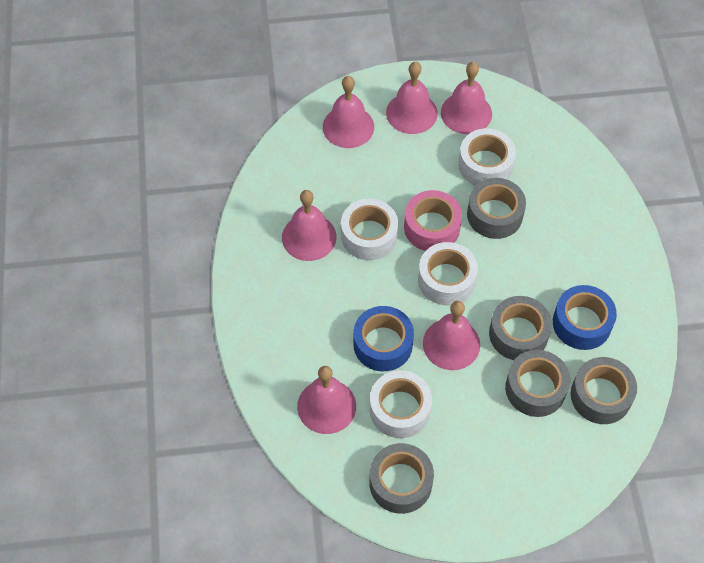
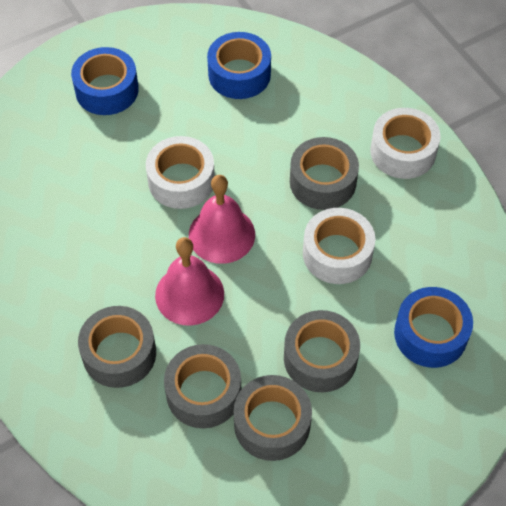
blue tape: [353,306,414,371] [553,285,617,350] = 2 -> [71,47,139,115] [207,32,271,99] [394,287,473,368] = 3
pink bell: [282,190,336,261] [297,366,356,434] [323,76,374,148] [386,62,438,134] [423,301,480,370] [441,62,492,134] = 6 -> [155,237,224,326] [189,175,255,264] = 2
pink tape: [404,190,462,251] = 1 -> none = 0
white tape: [341,198,398,260] [370,370,432,438] [418,242,478,305] [459,128,516,186] = 4 -> [146,136,215,209] [303,208,375,284] [370,108,441,179] = 3

